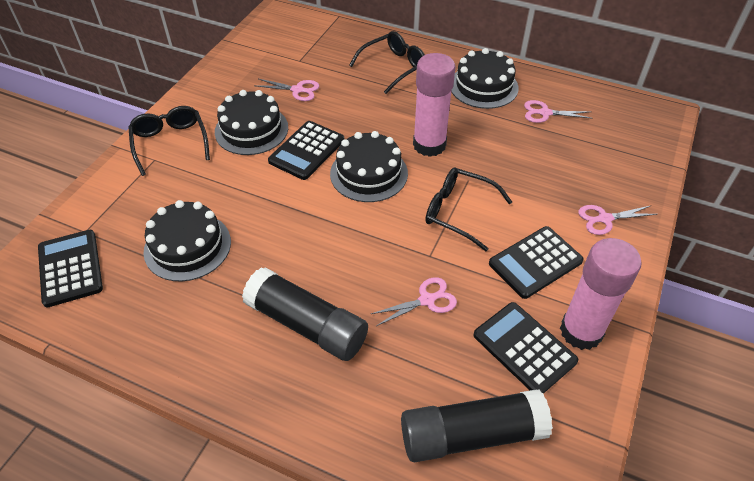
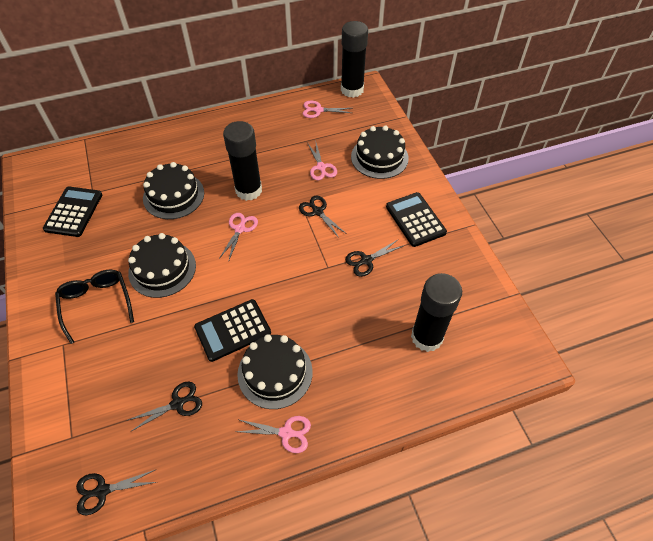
black calculator: [38,230,103,308] [268,121,344,180] [474,302,578,394] [489,226,584,299] = 4 -> [43,187,102,237] [194,299,271,362] [386,192,447,247] = 3
black glasses: [128,106,210,176] [349,31,425,94] [425,168,512,251] = 3 -> [55,270,134,344] = 1
black glue stick: [242,267,368,361] [401,389,553,462] = 2 -> [223,121,262,201] [341,21,368,98] [411,273,462,352] = 3
black scissors: none = 0 -> [76,469,157,515] [129,382,202,432] [299,195,347,238] [345,239,403,277] = 4
pink glue stick: [413,53,456,157] [560,238,642,350] = 2 -> none = 0

